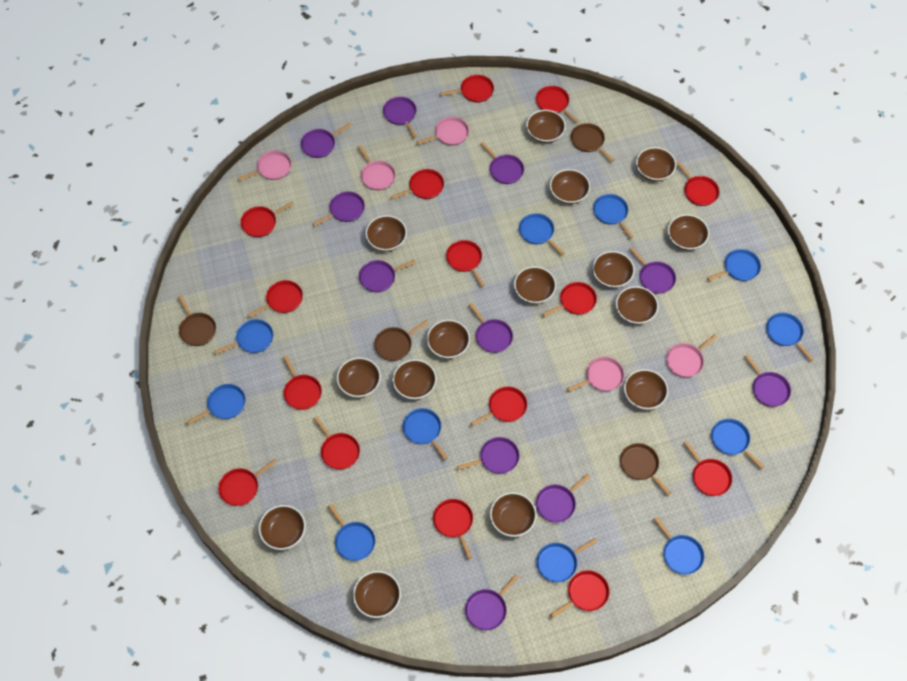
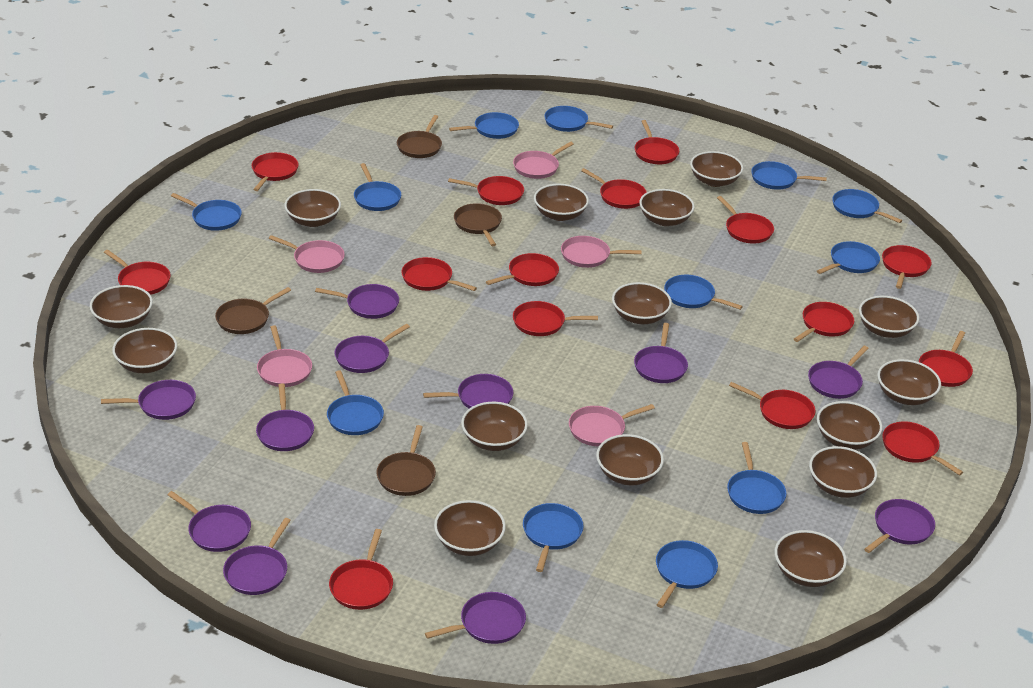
blue pan: [187,384,246,424] [215,319,273,354] [328,504,375,561] [403,408,448,460] [519,213,564,255] [536,538,597,582] [593,194,633,239] [654,517,704,574] [707,249,761,281] [711,419,764,469] [766,313,814,361] = 11 -> [171,193,242,231] [327,370,384,435] [354,163,401,211] [449,112,519,139] [523,503,584,572] [544,106,613,132] [656,540,718,608] [664,275,743,310] [727,442,786,514] [751,161,827,190] [817,241,880,274] [832,189,902,223] = 12

